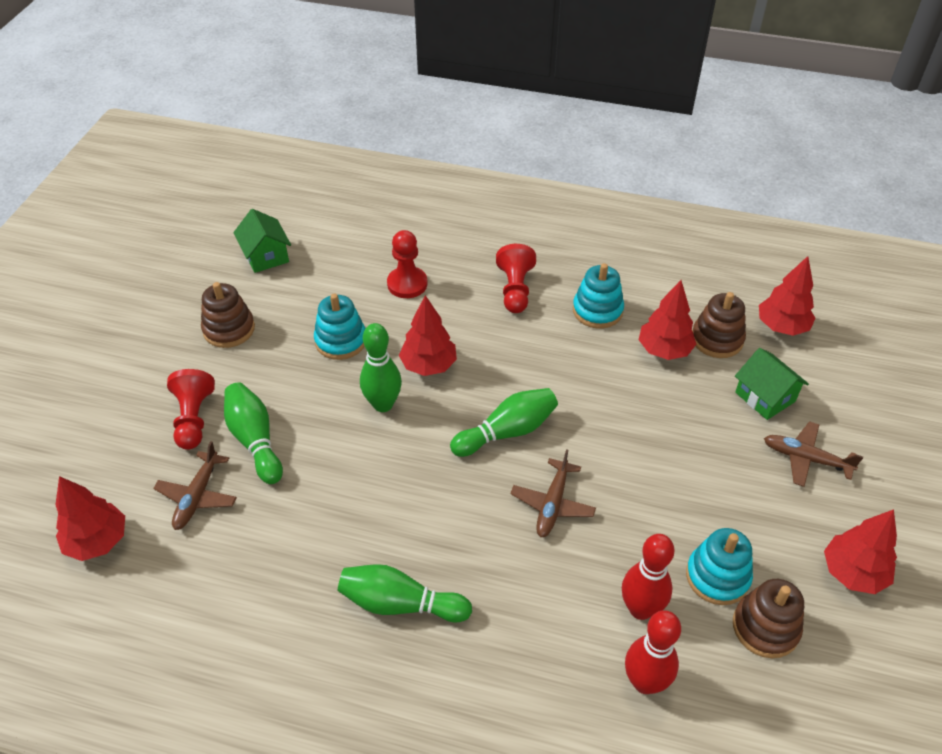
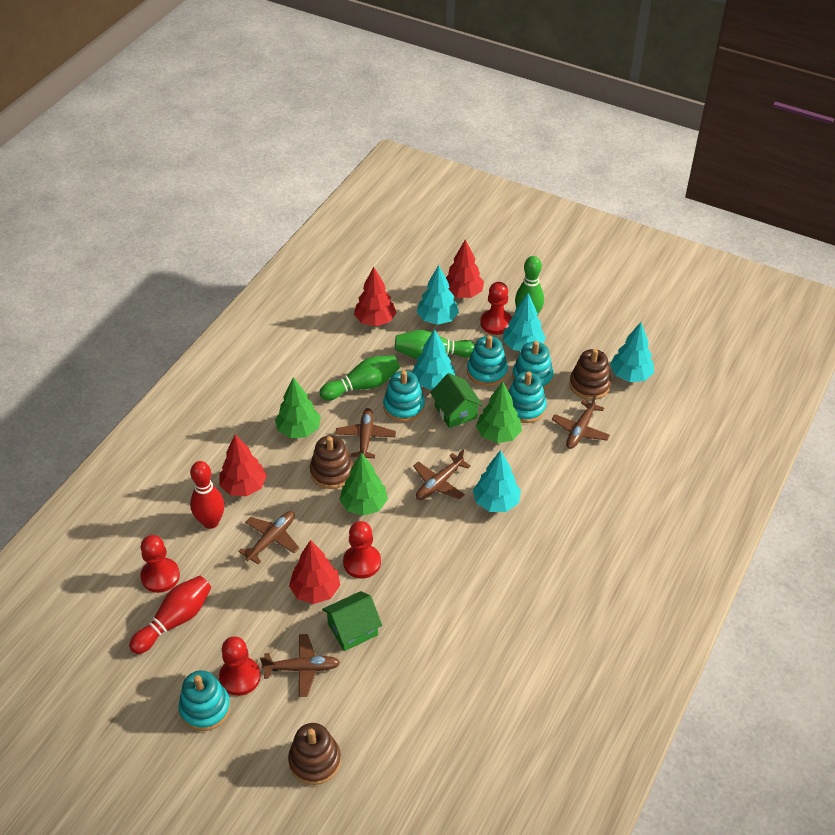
brown plane: [153,441,237,530] [510,449,596,537] [764,421,863,487] = 3 -> [238,511,299,565] [260,634,340,697] [335,408,396,458] [413,450,471,500] [552,394,610,449] = 5
green bowling pin: [224,382,283,484] [338,564,472,622] [360,323,402,412] [450,388,558,457] = 4 -> [319,355,400,401] [395,330,475,359] [515,256,544,315] = 3
green tree: none = 0 -> [275,377,321,438] [339,453,388,516] [476,382,522,443] = 3
red pawn: [167,369,215,450] [387,230,428,298] [496,244,536,313] = 3 -> [140,535,180,593] [219,636,260,696] [343,521,381,579] [480,282,512,335] = 4
red tree: [55,476,125,561] [399,295,457,376] [639,280,696,360] [759,256,816,336] [824,509,897,594] = 5 -> [219,434,267,496] [289,540,340,604] [354,267,396,326] [446,239,484,298] = 4
turquoise stacking toy: [314,294,366,360] [573,263,624,329] [686,528,753,605] = 3 -> [179,670,231,731] [383,370,425,422] [467,335,508,386] [508,371,547,423] [512,341,554,390] = 5
turquoise tree: none = 0 -> [412,329,455,390] [417,265,459,325] [473,450,521,512] [503,293,546,351] [610,322,654,382] = 5

